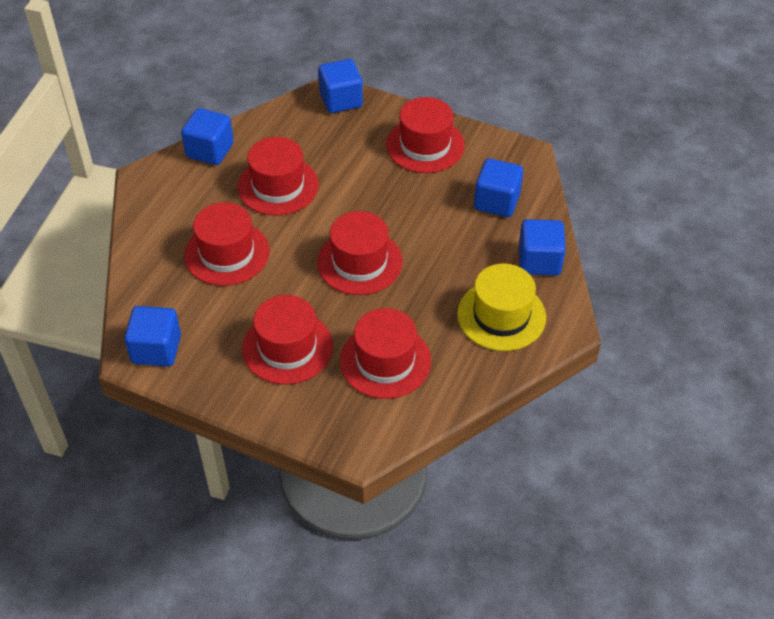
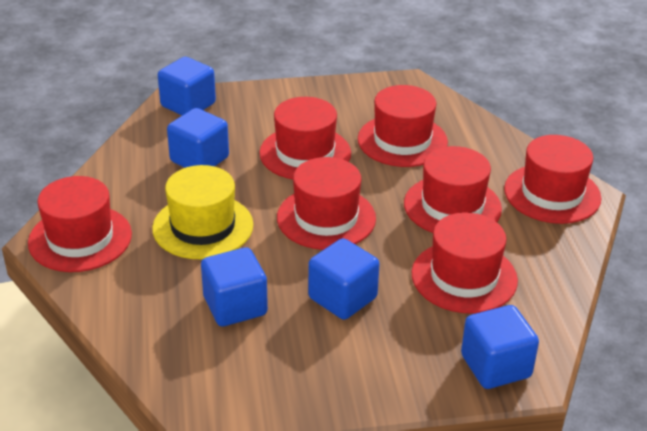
red hat: [184,202,270,286] [238,137,319,216] [242,295,333,385] [317,211,403,295] [340,308,431,399] [386,97,465,173] = 6 -> [28,176,132,272] [259,97,351,179] [277,157,376,250] [358,85,448,167] [404,146,502,233] [411,212,518,313] [504,135,602,224] = 7

